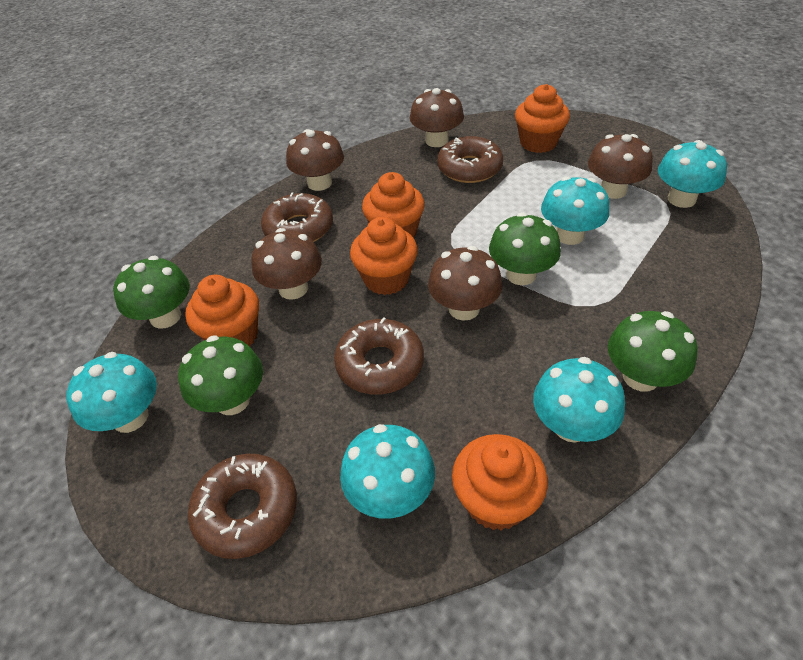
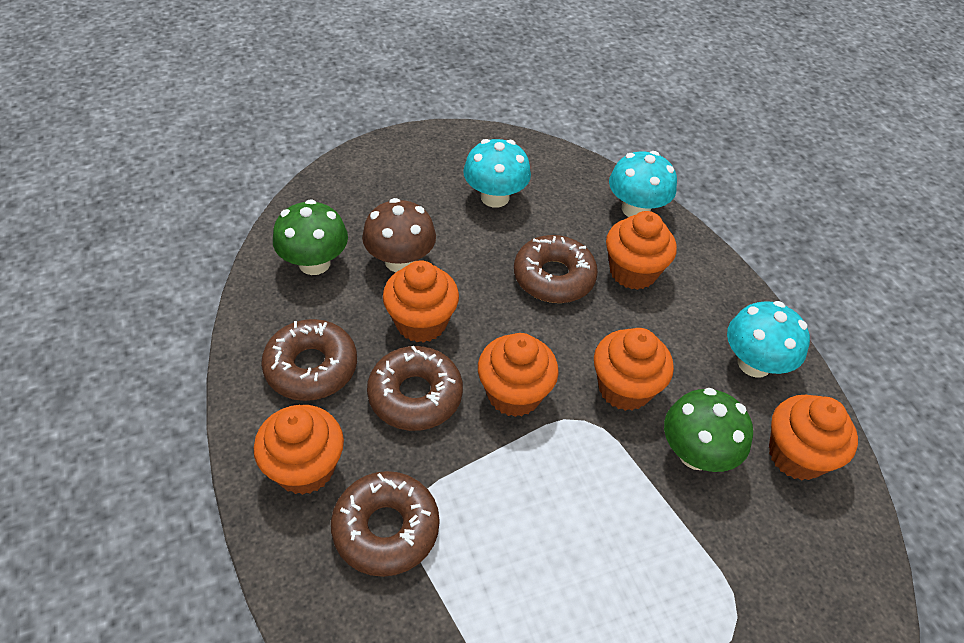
brown mushroom: [251,228,322,300] [286,129,344,191] [410,88,464,147] [428,246,502,321] [588,134,653,199] = 5 -> [362,198,436,272] = 1
green mushroom: [113,256,190,329] [178,335,263,415] [489,213,561,285] [608,311,697,392] = 4 -> [273,199,348,275] [664,388,753,472] = 2
orange cupcake: [185,275,259,346] [350,217,418,295] [362,172,425,238] [452,434,548,531] [515,84,570,153] = 5 -> [254,405,344,495] [383,260,459,343] [478,333,559,417] [594,328,674,411] [606,211,677,290] [769,395,858,480] = 6
turquoise mushroom: [66,352,157,433] [340,424,435,519] [533,357,625,443] [541,176,609,245] [658,140,727,208] = 5 -> [463,139,531,207] [609,151,677,217] [727,301,810,378] = 3

